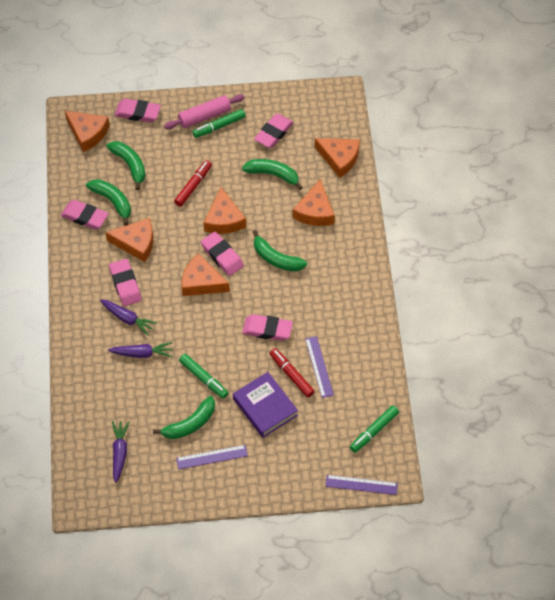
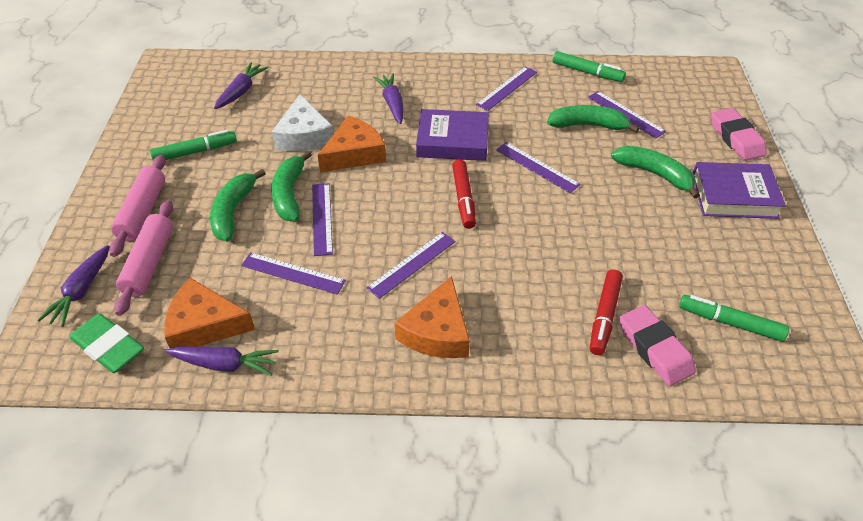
green banana: [86,179,131,225] [107,141,145,190] [153,396,215,439] [242,159,303,190] [253,230,307,271] = 5 -> [210,169,266,241] [271,151,312,221] [547,105,640,133] [611,146,700,199] = 4
green eraser: none = 0 -> [69,313,144,373] = 1
orange cheese: [65,111,110,152] [105,218,153,262] [182,253,230,296] [204,187,246,234] [292,179,335,226] [314,138,360,178] = 6 -> [164,278,255,348] [318,115,386,172] [395,276,470,358] = 3
pink eraser: [61,200,108,229] [109,259,142,306] [115,99,161,122] [201,232,244,276] [242,314,293,341] [254,114,294,148] = 6 -> [619,305,696,386] [711,108,767,161] = 2
pink rolling pin: [164,94,244,129] = 1 -> [109,155,166,257] [114,200,173,316] = 2
purple book: [233,372,298,438] = 1 -> [416,109,489,161] [693,162,786,219] = 2
purple carrot: [100,299,157,336] [108,342,173,358] [112,421,130,483] = 3 -> [37,245,110,327] [165,346,279,376] [214,62,269,109] [373,73,404,124] = 4
purple ruler: [176,445,248,469] [305,336,334,398] [325,475,398,495] = 3 -> [241,252,346,295] [312,183,333,256] [366,232,455,299] [476,67,537,111] [496,142,581,193] [588,91,666,138] = 6
white cheese: none = 0 -> [272,94,334,151] = 1

